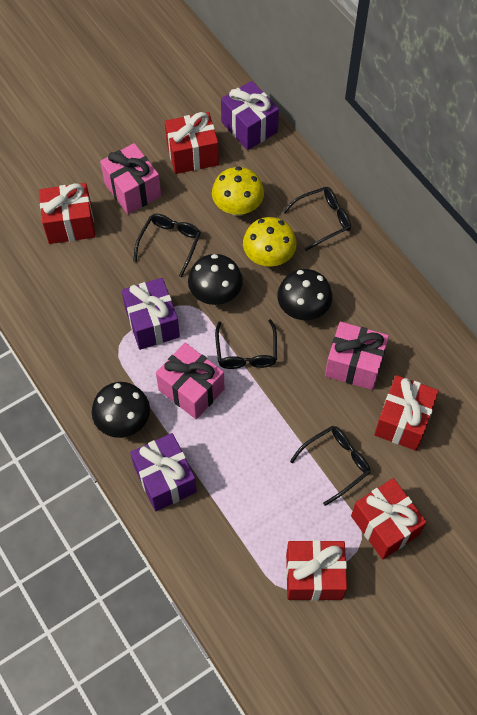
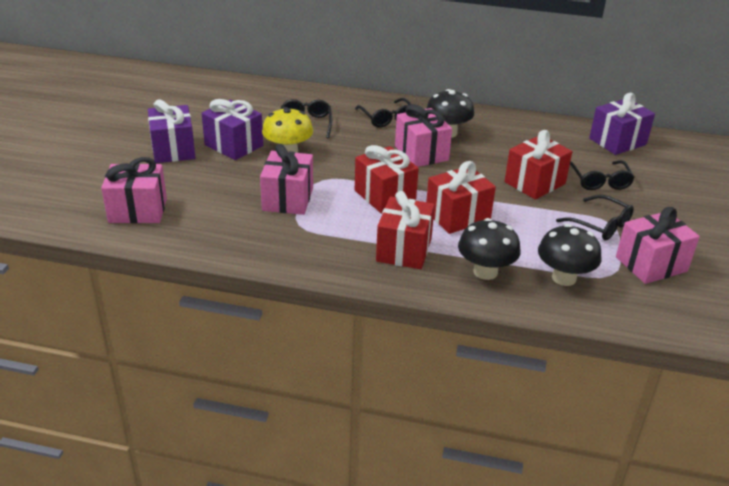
pink gift: [100,143,161,214] [156,343,224,419] [325,322,389,390] = 3 -> [101,157,167,223] [260,144,313,215] [395,104,452,167] [616,207,700,284] = 4
red gift: [39,183,95,244] [165,112,219,174] [286,540,347,601] [351,478,427,559] [374,375,439,451] = 5 -> [355,145,419,214] [376,191,435,269] [426,161,496,234] [505,130,572,199] = 4
yellow mushroom: [212,167,264,216] [243,217,296,266] = 2 -> [262,107,313,153] = 1

